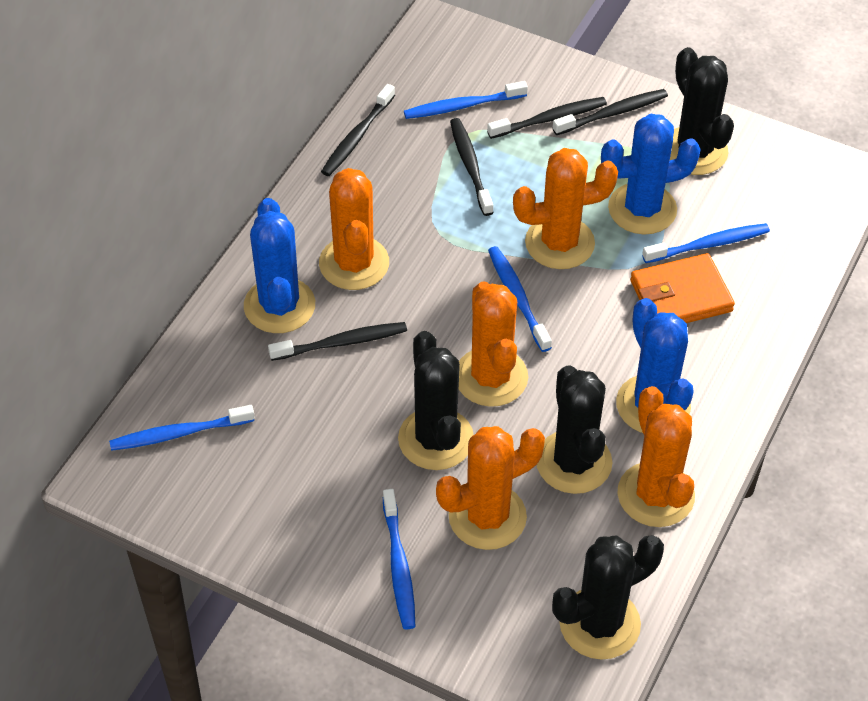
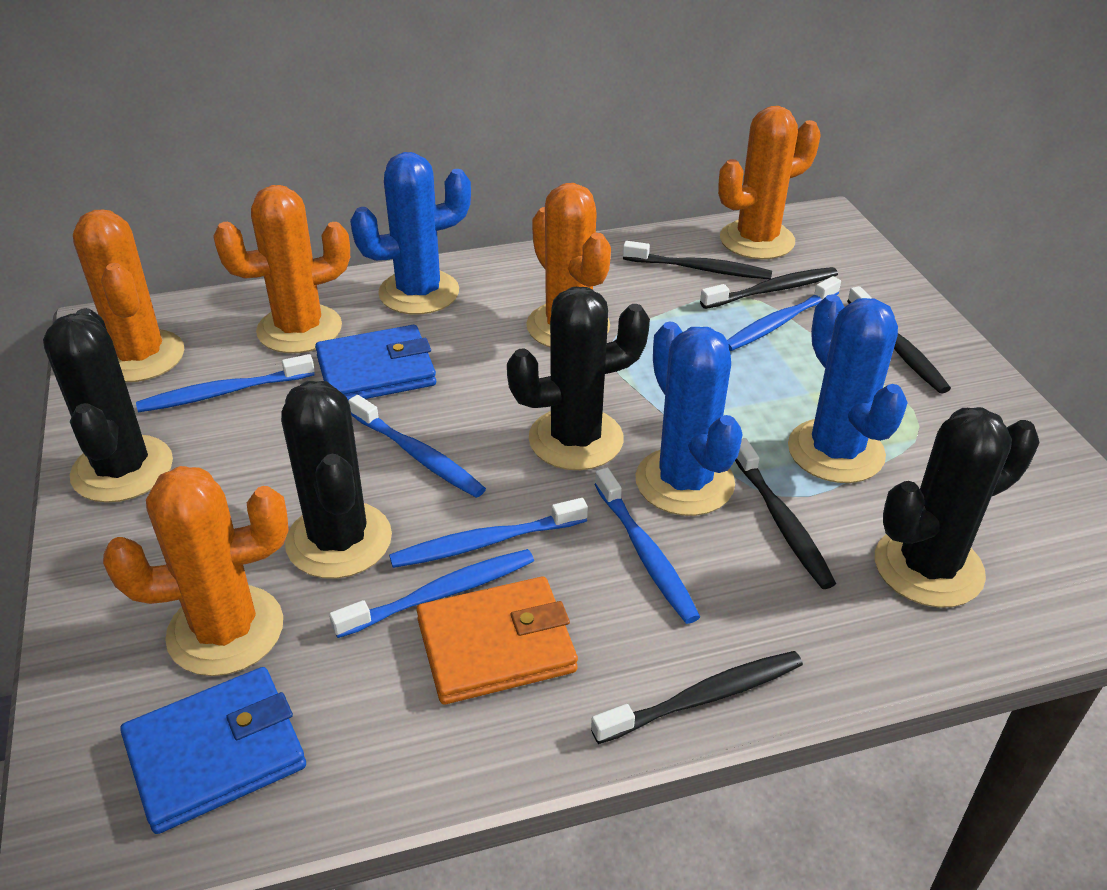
blue toothbrush: [109,405,255,451] [383,489,415,629] [404,81,528,119] [488,246,552,352] [642,223,770,263] = 5 -> [136,354,315,412] [329,549,534,638] [348,395,486,498] [389,498,588,568] [594,468,700,624] [727,276,841,351] = 6
blue wallet: none = 0 -> [120,667,306,834] [315,325,436,400] = 2

